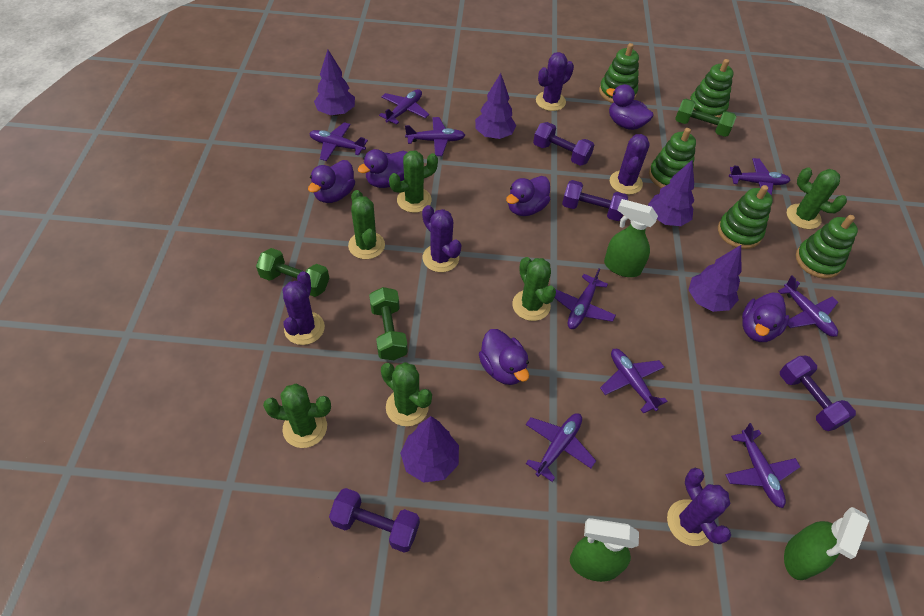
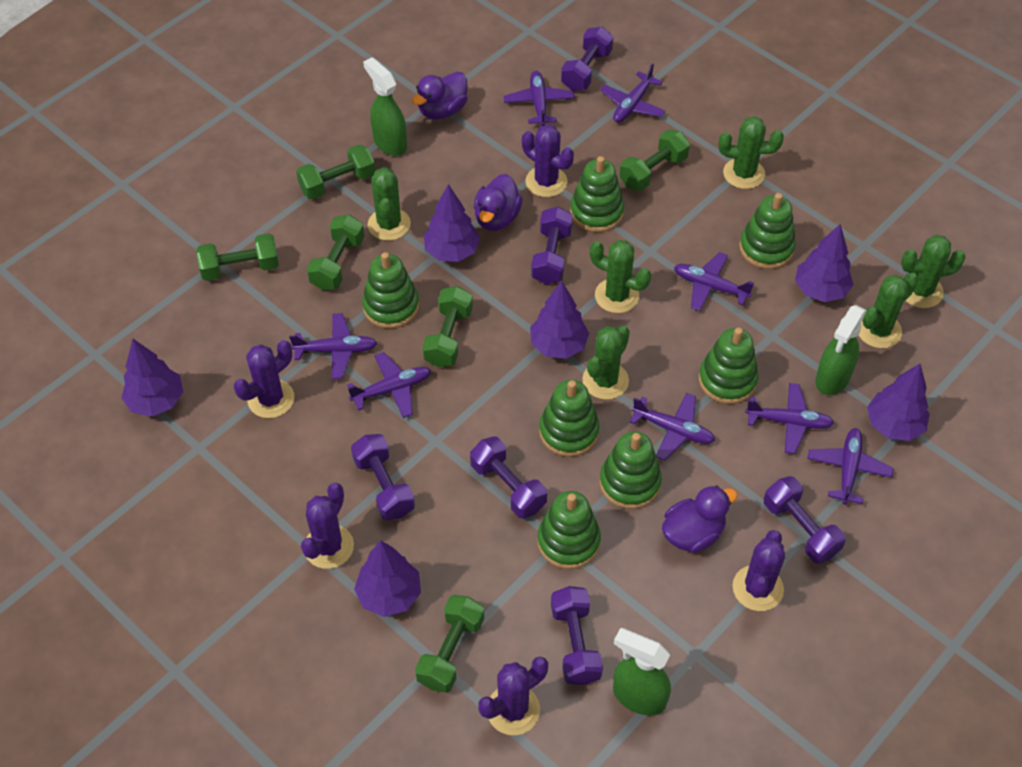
green dumbbell: [256,248,329,297] [369,287,408,360] [675,99,736,137] = 3 -> [196,233,279,281] [296,144,375,199] [307,215,365,290] [415,595,484,693] [423,286,473,367] [619,130,690,191] = 6
green stacking toy: [599,43,639,103] [649,128,696,188] [690,59,733,118] [718,185,773,249] [796,215,858,279] = 5 -> [362,252,419,329] [537,491,601,569] [539,380,600,457] [570,156,624,232] [600,432,662,509] [699,328,759,404] [739,193,796,269] = 7
purple duck: [308,160,355,203] [358,149,408,188] [479,329,529,385] [506,176,550,216] [606,84,653,130] [742,292,789,342] = 6 -> [412,72,468,120] [474,174,522,231] [662,485,738,553] = 3
purple dumbbell: [329,488,420,553] [533,122,594,166] [562,180,628,221] [780,355,856,431] = 4 -> [351,434,415,520] [470,436,547,519] [531,207,573,284] [551,586,603,685] [561,27,613,91] [764,476,846,564] = 6
purple plane: [309,122,368,161] [379,89,429,124] [405,117,465,156] [526,413,596,482] [555,268,616,329] [600,349,668,414] [725,423,800,508] [729,158,790,196] [778,275,838,337] = 9 -> [289,313,377,379] [347,352,431,418] [504,71,574,126] [600,64,666,123] [630,393,715,461] [674,252,754,311] [745,383,834,454] [807,428,894,504] = 8
purple tree: [314,49,355,116] [400,416,459,483] [475,73,516,139] [648,160,694,226] [689,245,741,312] = 5 -> [122,339,183,417] [354,540,421,617] [424,184,480,262] [530,281,589,359] [795,224,853,302] [867,364,930,441] = 6

